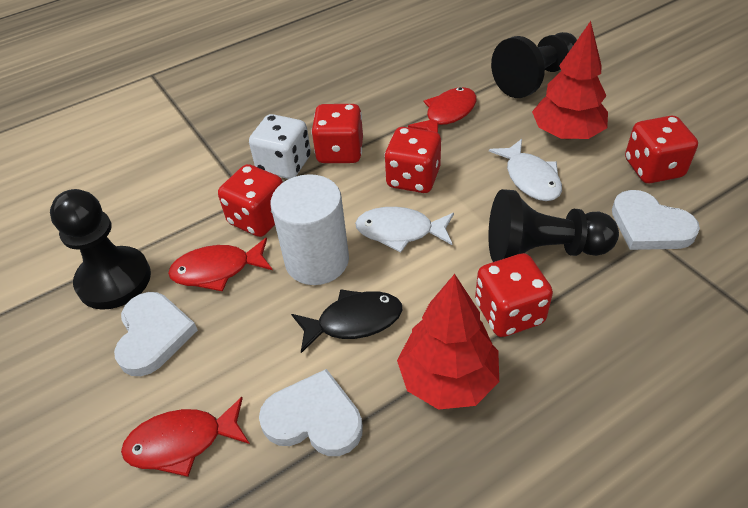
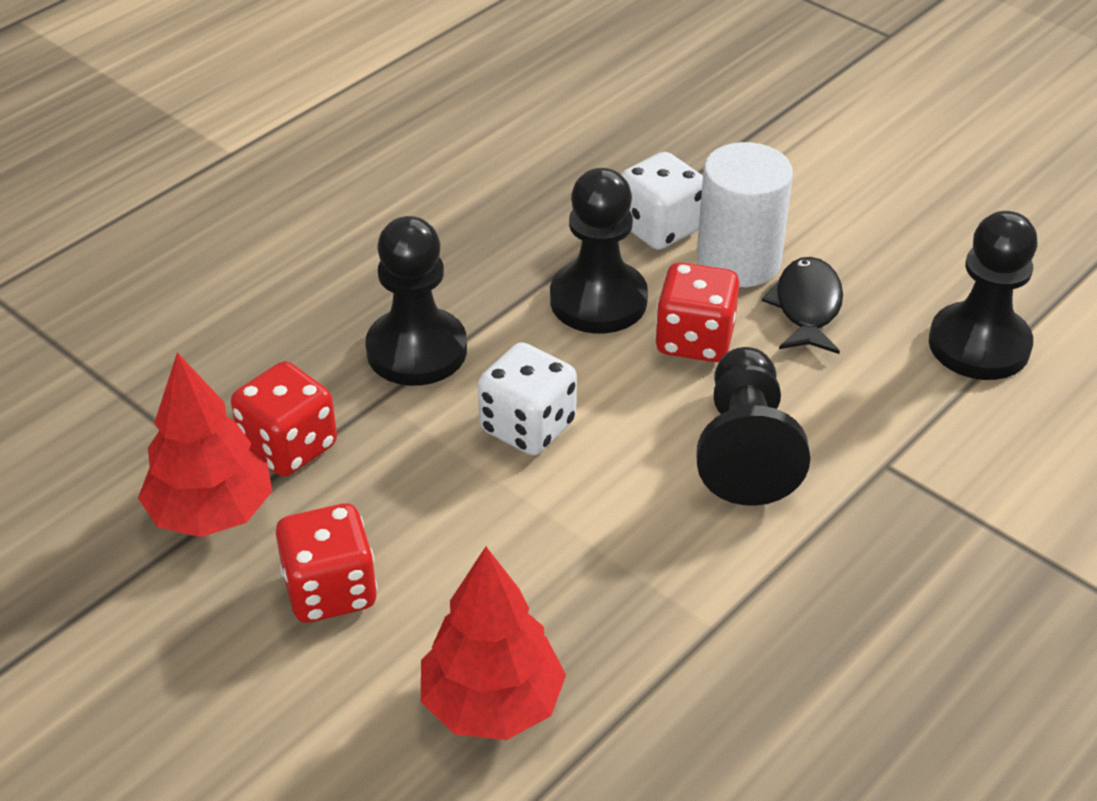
black pawn: [50,189,151,310] [488,189,619,262] [491,32,577,98] = 3 -> [365,216,467,386] [550,168,648,334] [696,347,810,506] [929,211,1037,380] = 4
red dice: [218,164,283,237] [311,104,363,163] [384,127,441,193] [475,253,553,337] [625,115,698,183] = 5 -> [231,361,337,476] [276,503,377,623] [655,262,739,362] = 3
red fish: [121,397,250,477] [168,238,272,291] [408,87,477,133] = 3 -> none = 0
white dice: [249,114,311,179] = 1 -> [478,342,577,455] [621,152,703,250] = 2
white fish: [355,207,454,252] [489,139,562,201] = 2 -> none = 0
white heart: [114,292,198,376] [259,369,363,456] [612,190,700,250] = 3 -> none = 0

